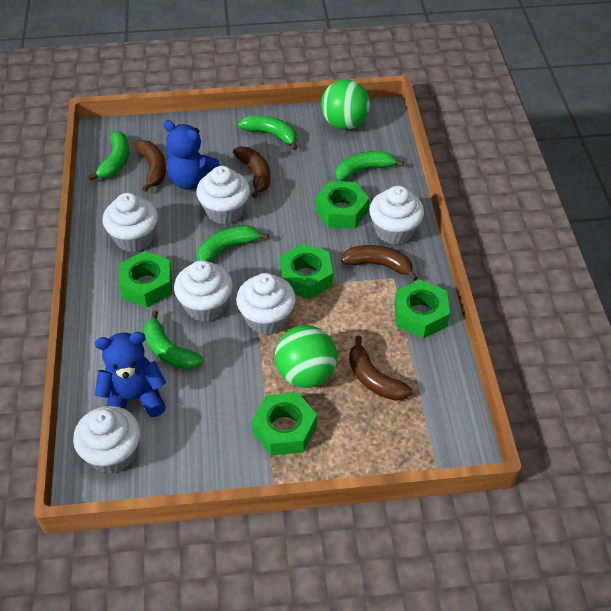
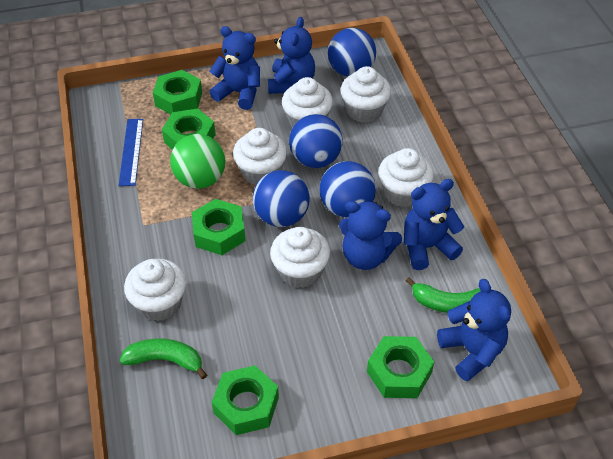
blue ball: none = 0 -> [253,170,310,227] [289,114,343,168] [320,161,376,218] [328,28,376,77] = 4
blue ruler: none = 0 -> [118,119,143,186] = 1
blue teddy bear: [95,332,166,417] [163,120,220,190] = 2 -> [209,26,260,110] [268,17,315,94] [339,201,402,270] [404,179,464,270] [437,279,511,382] = 5
brown banana: [134,140,166,192] [233,147,270,198] [341,245,418,281] [349,336,412,401] = 4 -> none = 0
green ball: [275,325,337,388] [321,79,370,130] = 2 -> [170,134,225,189] = 1
green banana: [88,131,129,181] [144,310,203,370] [197,225,269,262] [238,115,298,150] [335,151,404,181] = 5 -> [119,338,207,379] [406,277,481,313] = 2

